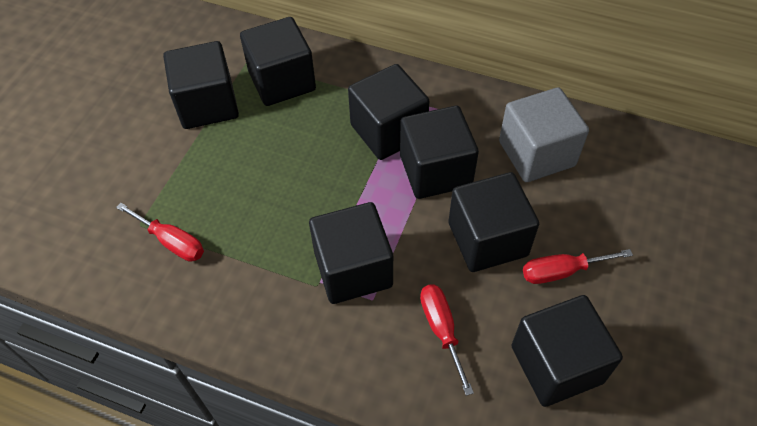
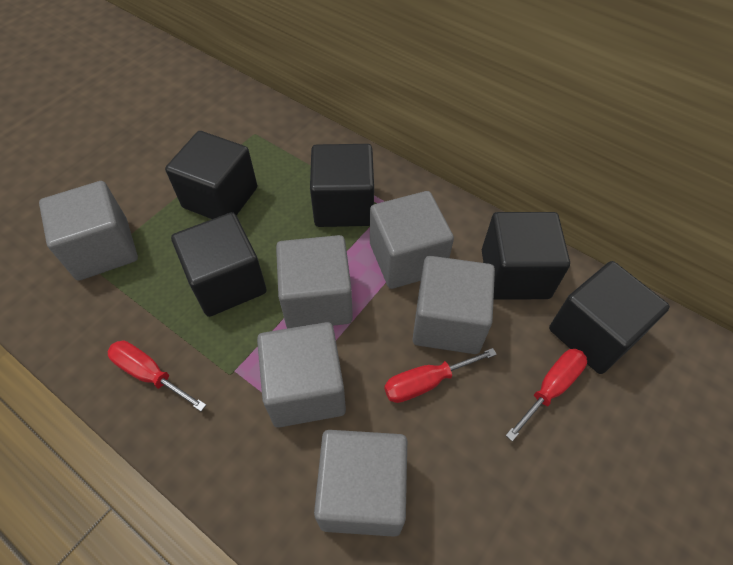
black cube: [163,41,239,129] [240,17,316,106] [309,202,393,304] [348,64,430,160] [400,106,479,199] [448,172,539,272] [511,295,623,407] = 7 -> [165,131,257,219] [171,212,267,317] [310,144,374,227] [482,212,570,299] [549,261,670,374] = 5
grey cube: [499,87,589,182] = 1 -> [39,181,138,281] [257,322,346,427] [276,235,353,328] [314,430,407,537] [370,191,454,289] [412,256,495,354] = 6

